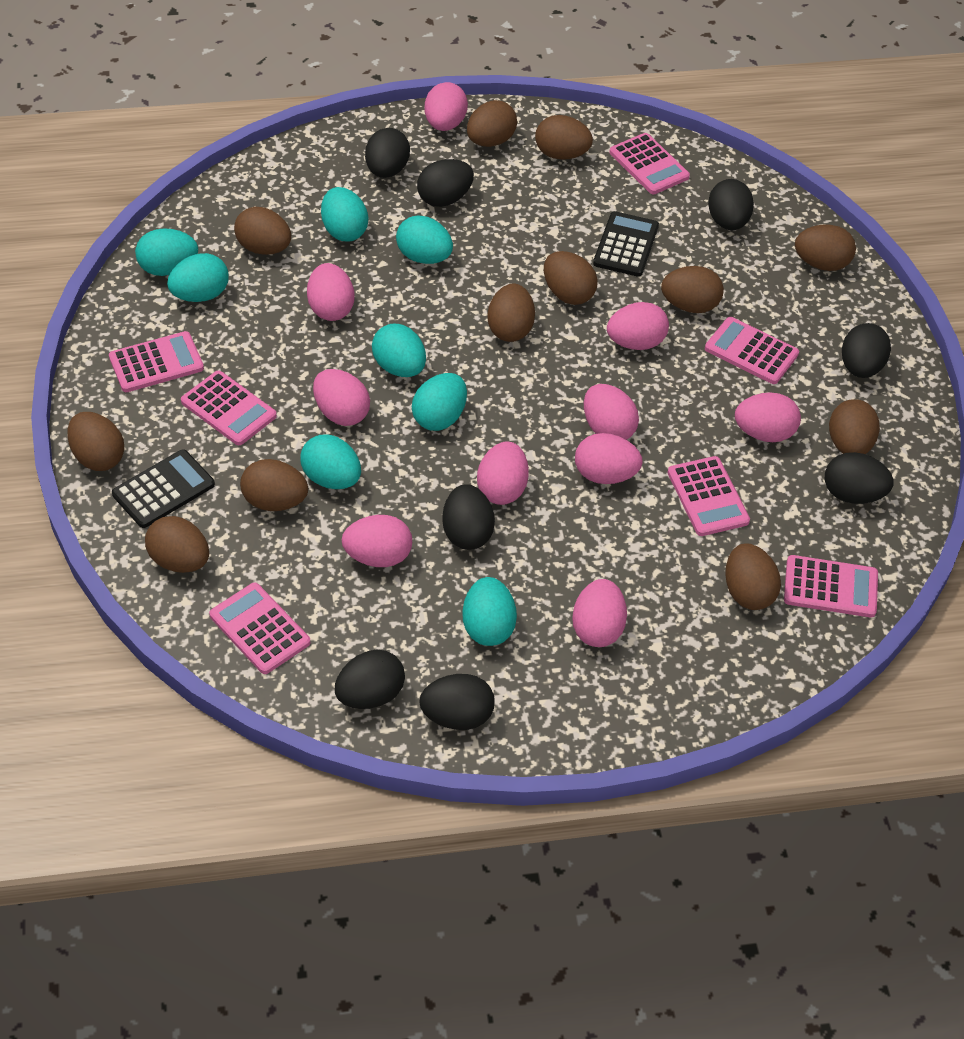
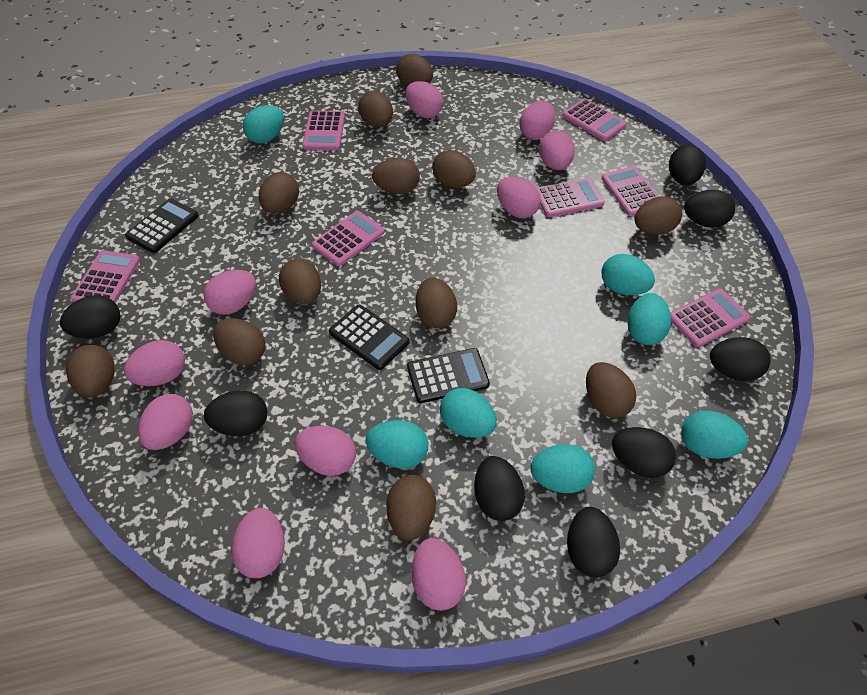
black calculator: [112,449,215,528] [593,211,659,277] = 2 -> [125,198,199,253] [329,305,410,370] [407,348,490,403] = 3
turquoise egg: [135,228,198,276] [167,253,229,302] [300,435,361,489] [321,187,368,241] [372,324,426,377] [396,215,453,264] [412,373,467,431] [462,577,517,646] = 8 -> [243,105,284,144] [366,420,428,468] [440,388,497,438] [530,444,595,493] [602,254,655,295] [627,293,671,345] [681,411,748,459] = 7

